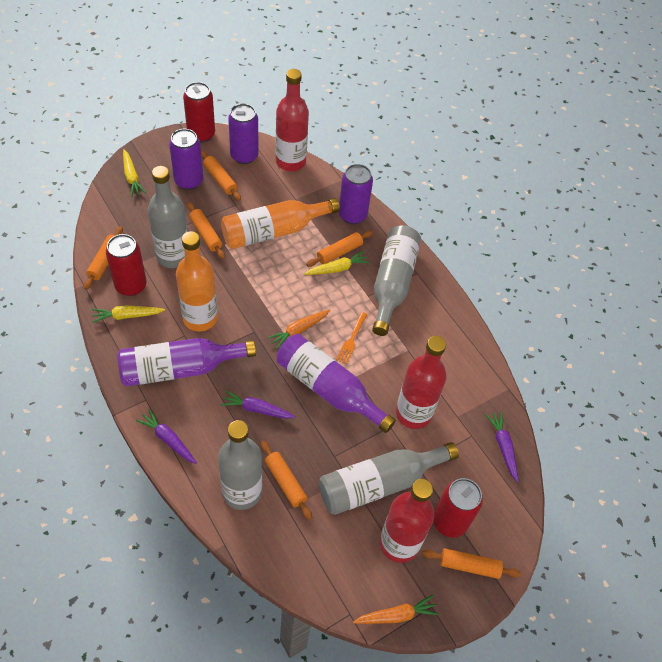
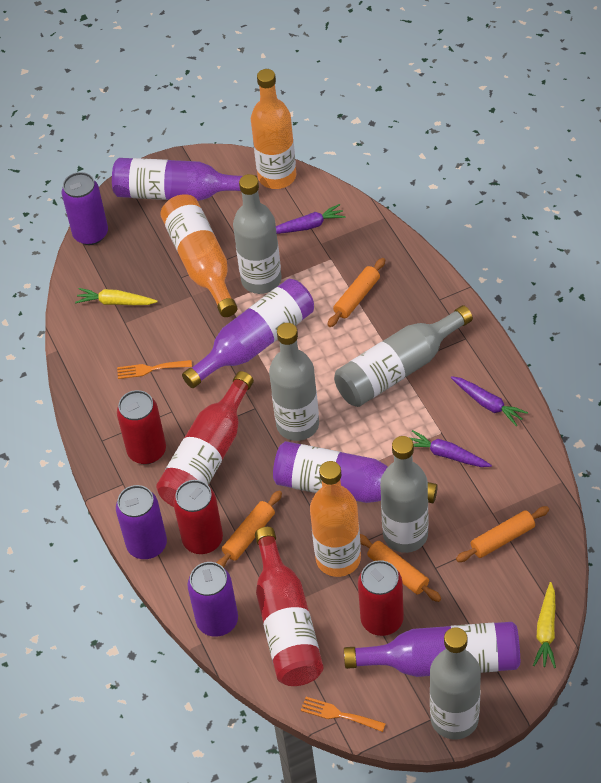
grey bottle: [148,166,188,268] [218,420,262,510] [319,442,459,515] [372,225,421,336] = 4 -> [233,174,281,294] [269,323,319,441] [334,305,473,407] [380,436,428,553] [430,627,481,740] = 5
orange bottle: [176,231,218,332] [221,198,340,249] = 2 -> [160,195,238,317] [251,69,296,189] [310,461,361,577] = 3
orange carrot: [267,309,330,349] [353,595,439,624] = 2 -> none = 0
orange fork: [336,312,367,364] = 1 -> [117,360,192,379] [301,697,386,732] = 2
orange rolling pin: [84,226,123,290] [187,202,225,259] [201,150,241,201] [261,440,312,520] [306,230,373,267] [422,548,521,579] = 6 -> [216,491,282,568] [327,258,385,327] [360,534,441,602] [456,506,549,562] = 4
purple bottle: [117,338,256,386] [276,334,396,433] = 2 -> [112,158,257,201] [182,279,314,388] [273,441,438,503] [344,622,520,677] = 4
red bottle: [275,69,309,171] [380,479,434,563] [396,336,447,429] = 3 -> [156,371,254,507] [255,527,324,686] = 2
yellow carrot: [92,305,165,323] [123,149,146,197] [304,251,370,275] = 3 -> [75,288,158,305] [533,582,556,668] = 2

